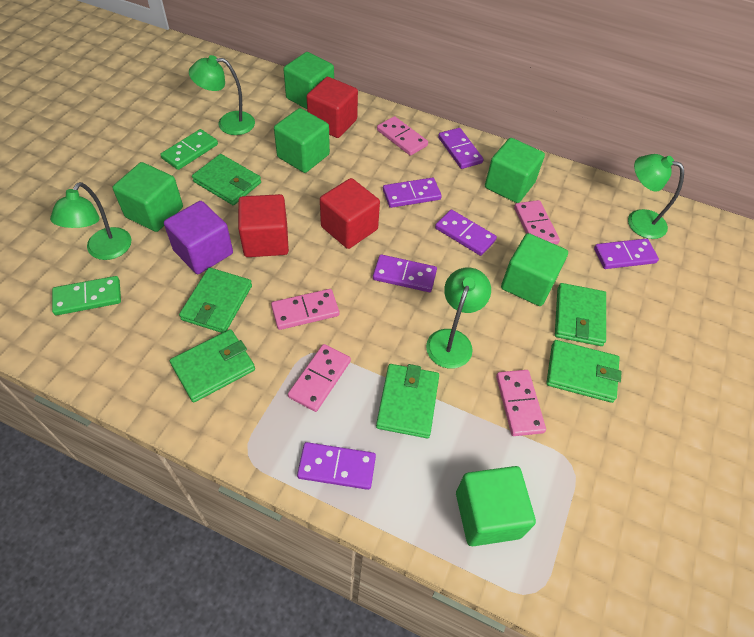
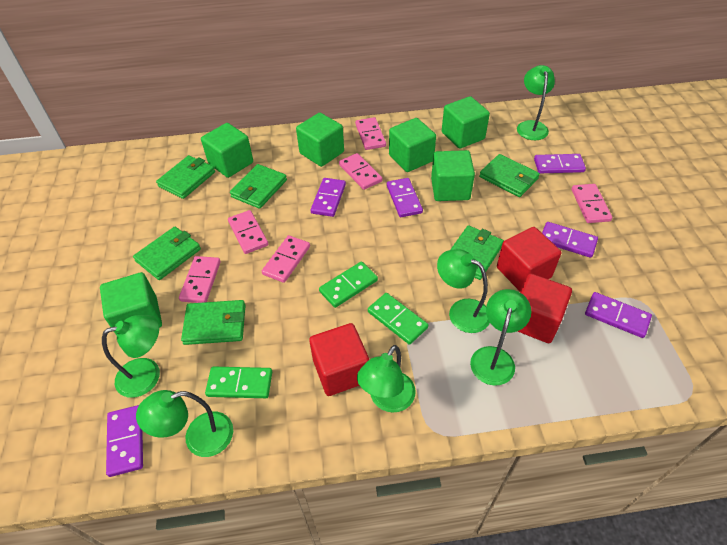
green domino: [52,276,121,315] [160,129,218,170] = 2 -> [205,366,272,398] [319,261,378,308] [368,293,428,345] = 3
green lamp: [50,182,132,260] [189,55,255,135] [426,268,491,369] [628,154,684,239] = 4 -> [102,315,160,398] [136,390,233,457] [357,345,416,413] [437,249,490,333] [470,289,531,386] [517,65,555,140] = 6
pink domino: [271,289,339,330] [288,344,351,412] [377,116,428,156] [496,370,546,436] [514,200,560,244] = 5 -> [179,256,221,303] [228,210,268,254] [262,235,310,283] [339,153,382,190] [355,117,386,150] [572,184,612,223] = 6
purple cube: [164,201,233,274] = 1 -> none = 0

